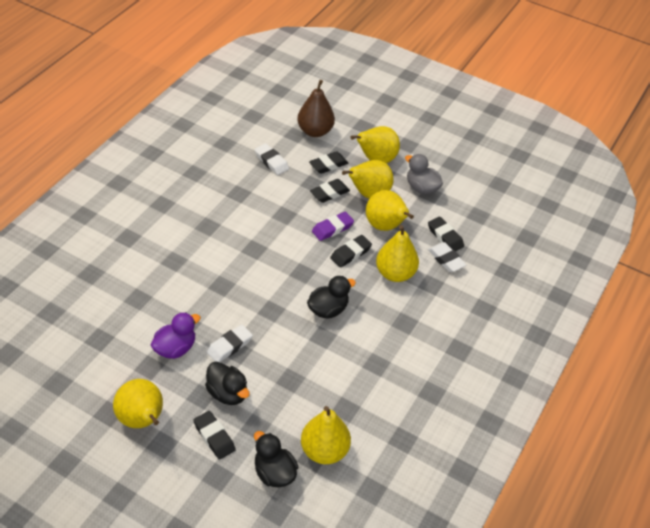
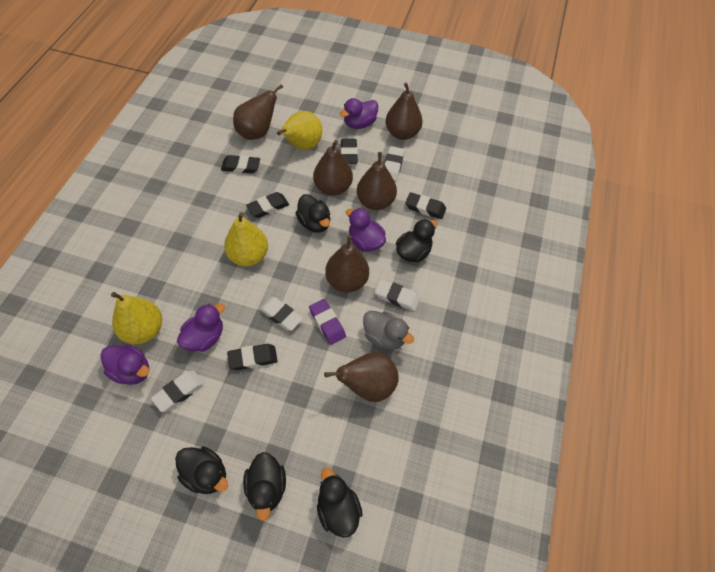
black duck: [205,361,249,405] [254,431,298,488] [307,276,356,319] = 3 -> [175,446,228,494] [243,452,286,521] [296,194,330,233] [317,467,363,538] [396,219,437,262] = 5
brown pear: [297,80,335,137] = 1 -> [233,84,283,140] [313,140,353,196] [324,352,399,402] [325,235,369,293] [357,152,397,210] [386,82,423,140] = 6
purple duck: [151,312,201,359] = 1 -> [100,344,149,385] [177,303,225,352] [340,98,378,129] [346,208,386,251] = 4
white eraser: [207,324,253,362] [254,143,289,175] [428,242,466,272] = 3 -> [151,370,204,412] [259,297,303,331] [375,279,420,311] [384,146,405,181] = 4
yellow pear: [113,379,163,428] [301,406,351,464] [342,160,394,199] [351,126,400,163] [366,190,414,231] [376,225,419,282] = 6 -> [111,292,162,344] [224,212,268,266] [277,111,322,150] = 3

